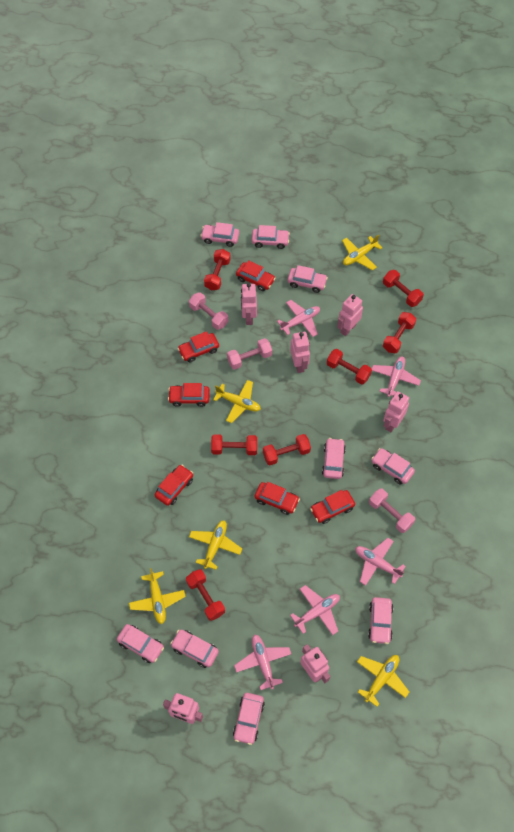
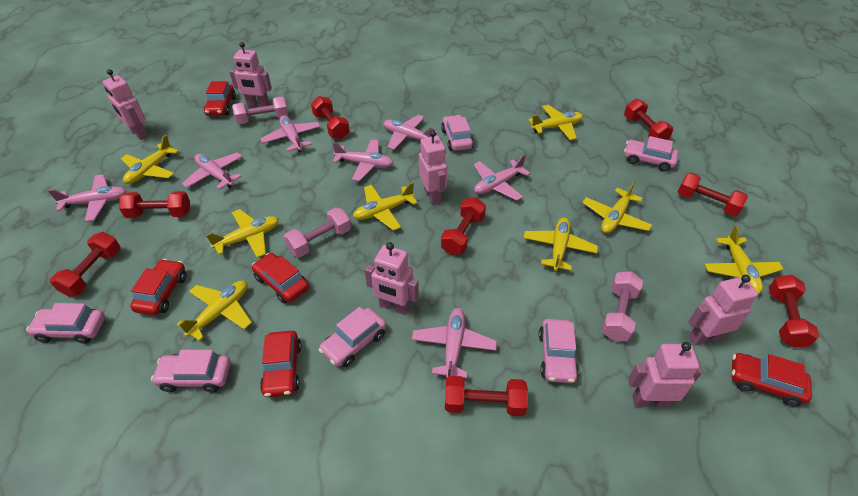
pink car: [117,624,164,663] [170,630,219,668] [201,222,239,247] [233,693,265,745] [252,225,290,249] [288,265,328,293] [322,438,346,479] [368,597,393,644] [371,448,415,484] = 9 -> [26,303,105,344] [151,350,231,392] [319,307,386,367] [441,115,474,151] [539,319,579,383] [624,136,679,172] = 6
pink plane: [234,634,291,690] [277,300,320,337] [290,585,340,635] [355,538,406,586] [372,356,421,397] = 5 -> [48,174,127,222] [182,152,243,189] [260,115,321,152] [332,139,393,181] [383,115,438,150] [412,308,497,378] [474,154,530,201] = 7
red car: [155,465,193,506] [168,383,210,407] [177,331,219,363] [236,260,276,291] [255,482,300,515] [310,490,355,524] = 6 -> [130,259,186,315] [204,81,236,116] [252,253,309,304] [260,331,301,397] [732,353,812,406] = 5
red dumbbell: [186,569,225,621] [204,249,231,290] [211,434,257,455] [263,434,311,465] [327,349,372,385] [383,270,424,307] [383,312,416,353] = 7 -> [50,232,121,297] [119,191,190,218] [311,96,350,139] [441,197,486,255] [445,376,528,416] [624,99,673,140] [678,173,748,216] [768,275,819,348] = 8
yellow plane: [129,568,186,624] [189,520,242,570] [213,380,261,423] [342,234,382,271] [357,655,409,707] = 5 -> [121,135,179,184] [177,280,252,341] [206,209,279,258] [353,182,418,231] [523,217,598,271] [528,105,583,140] [582,181,652,233] [704,225,783,294] = 8

